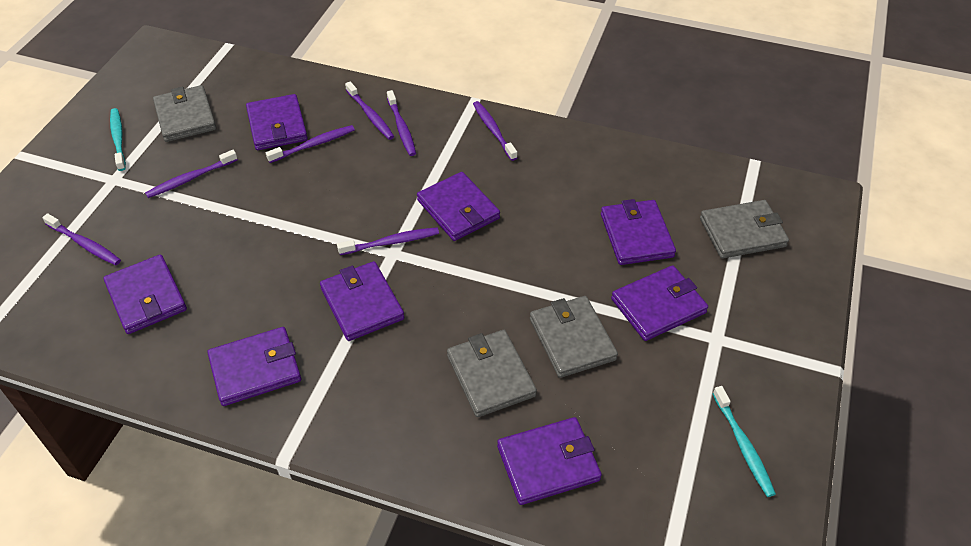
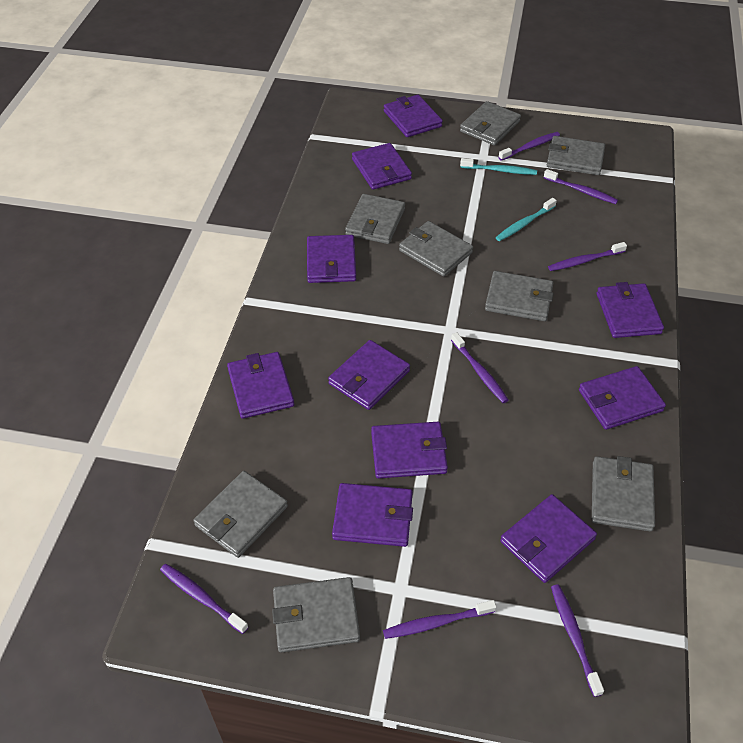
grey wallet: [153,85,216,142] [447,330,537,417] [530,296,618,378] [700,200,789,259] = 4 -> [193,471,288,558] [272,577,360,653] [345,194,405,244] [399,221,473,277] [460,101,521,145] [485,271,554,321] [547,136,605,175] [592,456,655,532] = 8
purple wallet: [103,255,187,334] [207,327,301,406] [246,94,308,150] [320,261,405,341] [417,172,500,241] [497,417,602,505] [601,199,676,265] [611,265,708,341] = 8 -> [227,352,294,419] [307,235,356,283] [328,340,410,410] [332,483,413,547] [352,143,412,190] [371,422,448,478] [384,95,443,137] [500,494,597,583] [579,366,666,430] [597,282,664,338] = 10

